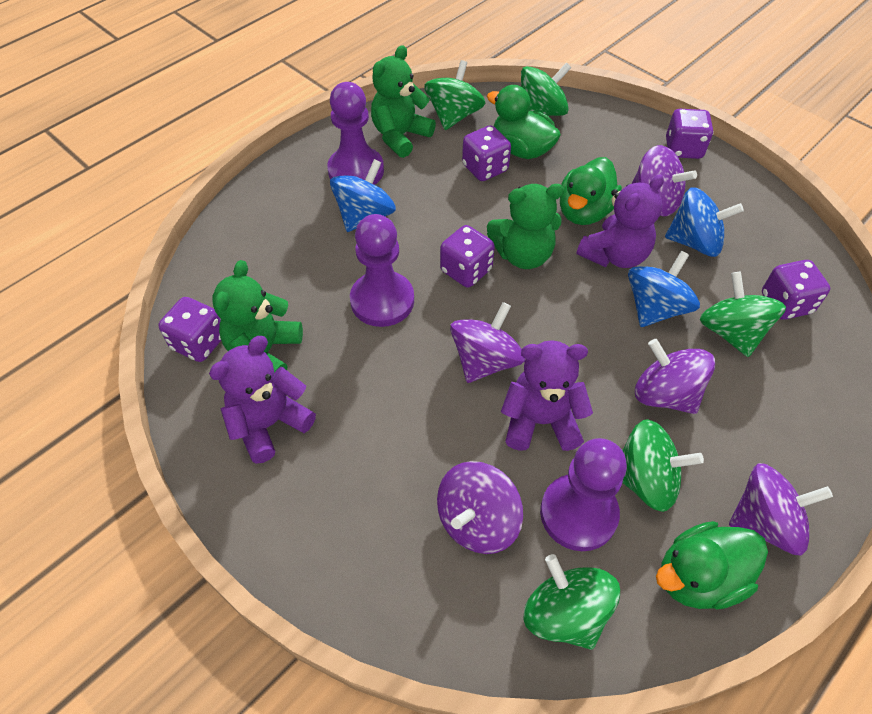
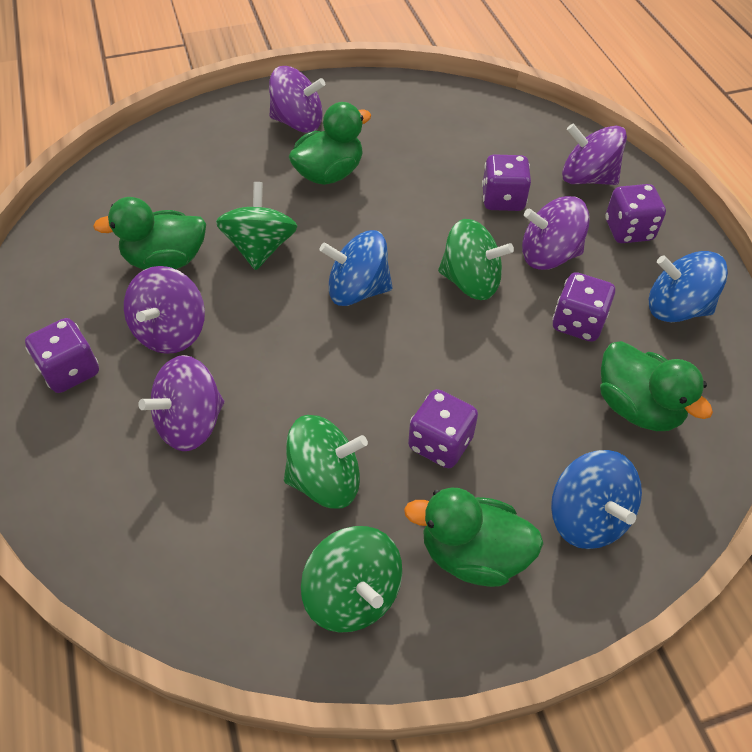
green duck: [487,85,561,159] [560,157,622,225] [656,521,768,609] = 3 -> [93,197,206,270] [289,102,371,185] [404,488,544,587] [600,341,713,431] = 4
green spinning top: [424,60,486,130] [521,62,572,116] [523,554,620,650] [622,419,704,512] [700,272,786,357] = 5 -> [216,182,297,270] [284,415,368,509] [301,526,402,633] [438,219,514,300] = 4
green teddy bear: [213,260,303,372] [371,45,436,158] [487,184,564,269] = 3 -> none = 0
purple pawn: [327,82,384,185] [350,214,414,327] [540,438,627,551] = 3 -> none = 0
purple teddy bear: [209,336,316,464] [501,340,593,451] [577,174,664,268] = 3 -> none = 0

